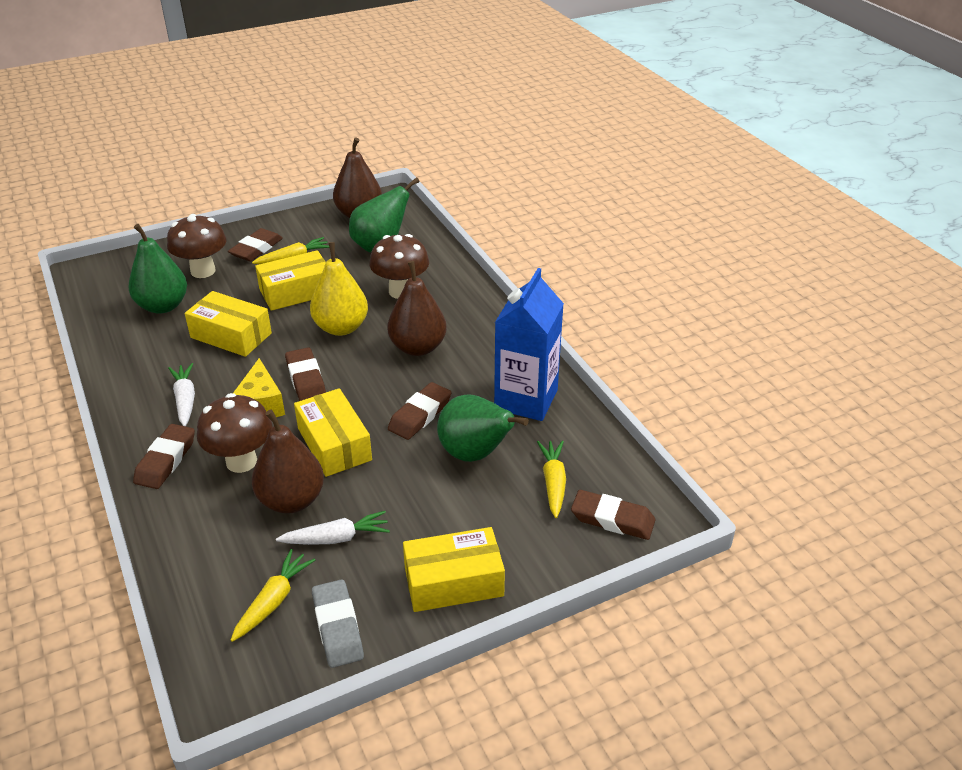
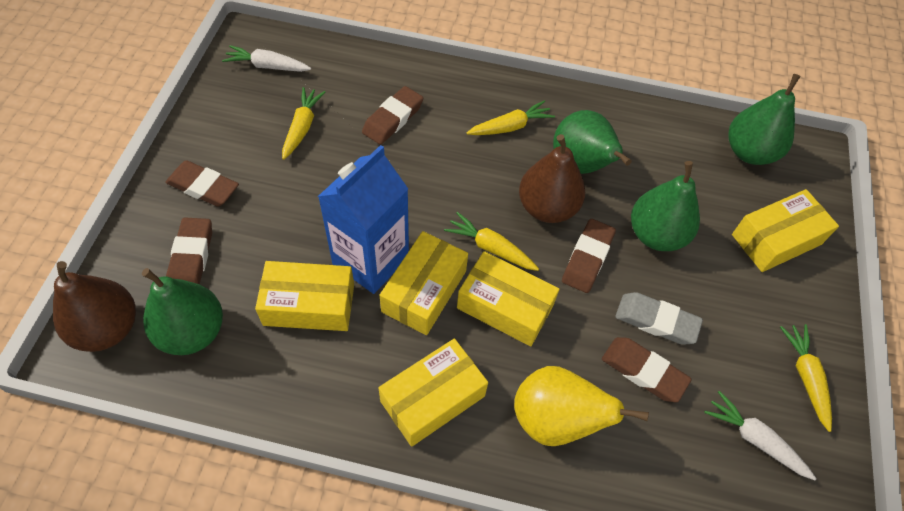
brown mushroom: [167,214,227,278] [197,393,272,473] [369,234,429,299] = 3 -> none = 0
brown pear: [252,410,324,514] [333,137,382,218] [387,261,447,356] = 3 -> [53,261,136,352] [519,134,585,223] = 2
green pear: [128,224,187,314] [349,177,420,252] [437,394,529,462] = 3 -> [142,268,223,355] [553,110,632,174] [631,161,700,251] [728,74,801,165] = 4
yellow box: [185,291,272,357] [255,250,326,311] [294,388,372,477] [403,527,505,612] = 4 -> [255,261,354,331] [379,338,488,447] [380,231,468,335] [457,251,559,346] [732,189,839,272] = 5
yellow carrot: [231,549,315,642] [252,237,330,264] [537,441,566,518] = 3 -> [282,87,326,160] [444,212,539,271] [467,100,555,135] [780,324,832,432] = 4
yellow cheese: [233,358,285,417] = 1 -> none = 0

